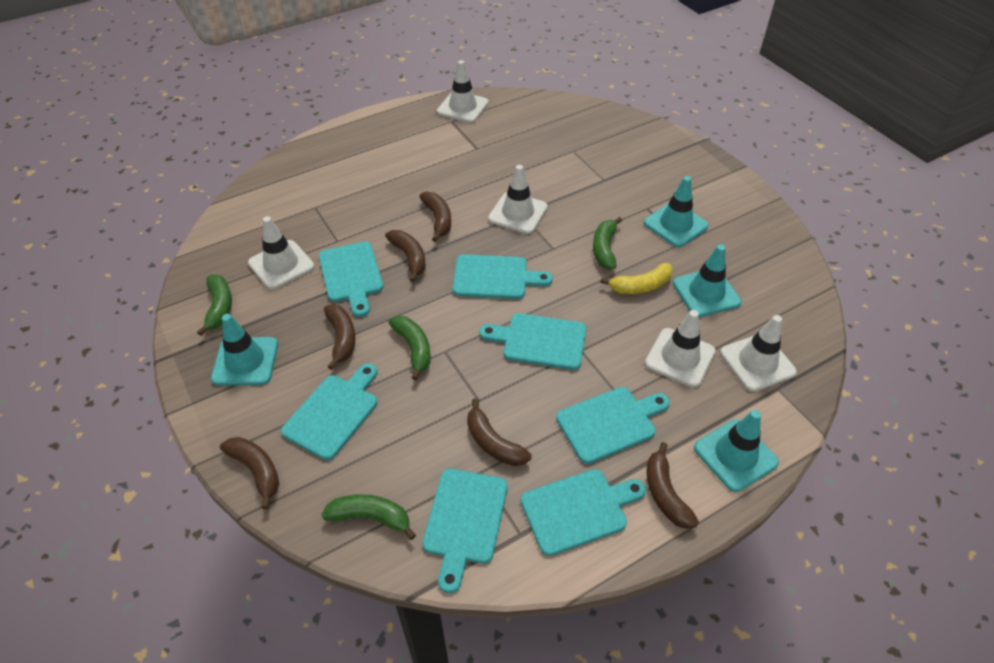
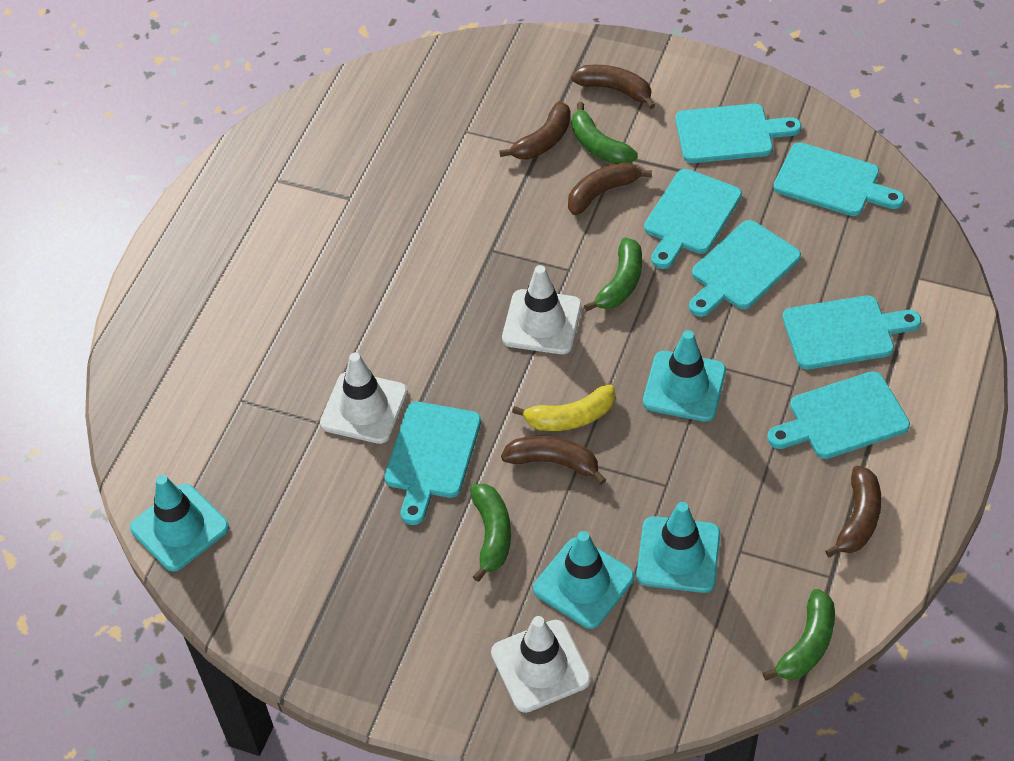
brown banana: [220,437,279,509] [324,304,355,370] [385,230,426,282] [419,192,451,242] [467,398,532,466] [646,442,699,529] = 6 -> [499,101,571,159] [501,436,606,485] [568,162,652,215] [571,65,655,109] [825,466,882,557] = 5
white traffic cone: [248,216,314,290] [437,60,489,123] [488,165,548,234] [645,310,716,388] [720,315,797,392] = 5 -> [320,353,408,444] [491,616,591,713] [502,265,582,354] = 3

